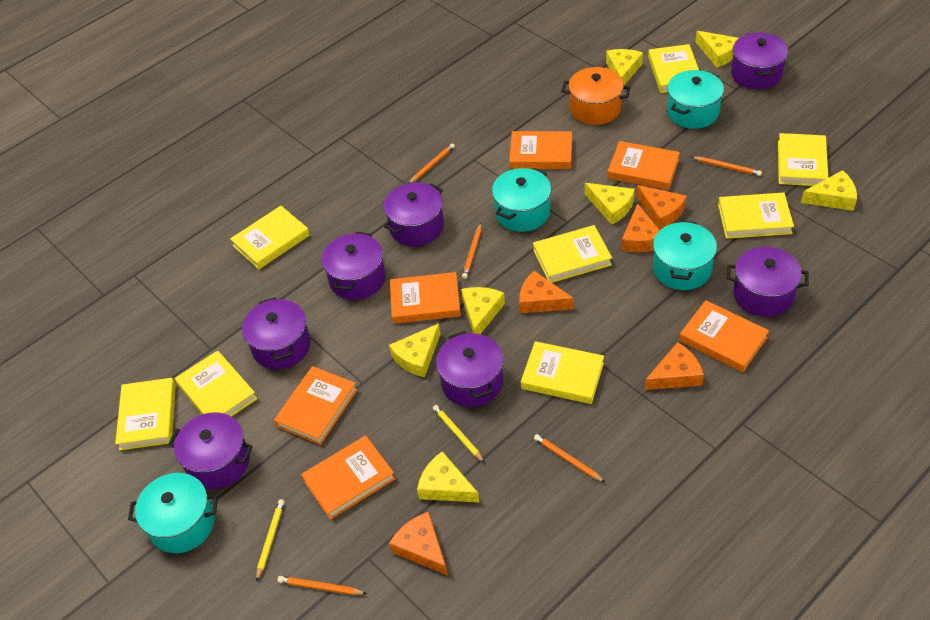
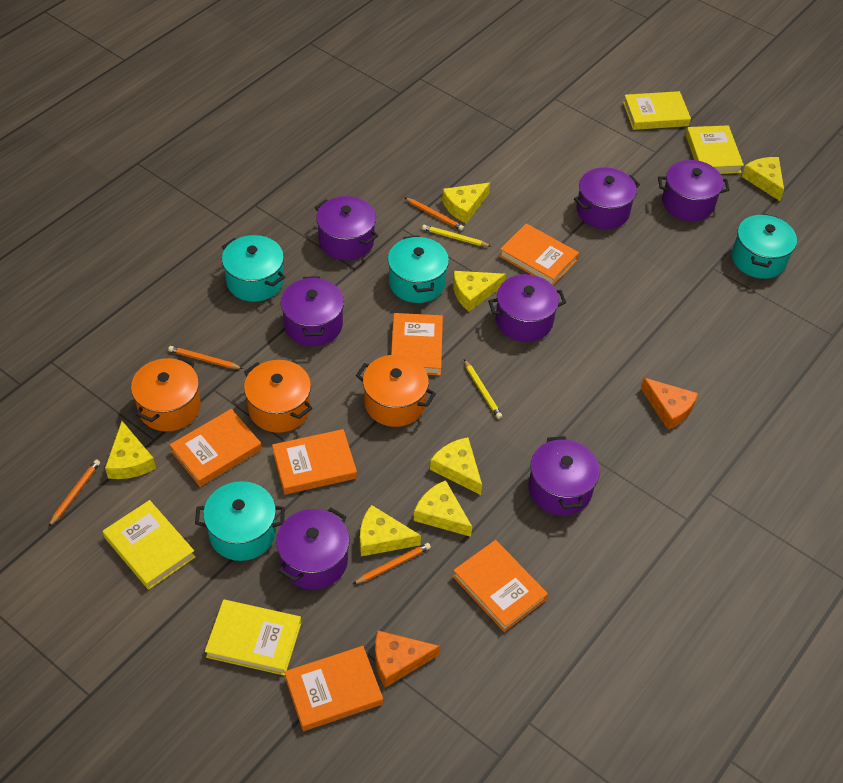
orange cheese: [389,512,448,575] [519,271,574,313] [621,203,660,252] [636,185,687,230] [645,342,704,390] = 5 -> [375,630,440,688] [641,378,698,430] = 2
orange pencil: [278,576,367,595] [409,143,455,183] [462,223,482,279] [534,434,606,483] [692,156,762,176] = 5 -> [48,459,100,527] [168,346,243,369] [353,543,431,584] [404,197,464,231] = 4
orange pot: [562,67,631,125] = 1 -> [131,357,201,431] [244,360,313,433] [356,355,436,427] = 3
yellow book: [115,378,176,450] [175,350,257,417] [230,206,310,269] [521,341,604,404] [533,225,612,283] [648,44,699,93] [718,193,794,239] [778,133,828,186] = 8 -> [103,500,196,590] [205,600,301,676] [623,91,691,130] [686,125,744,174] = 4

